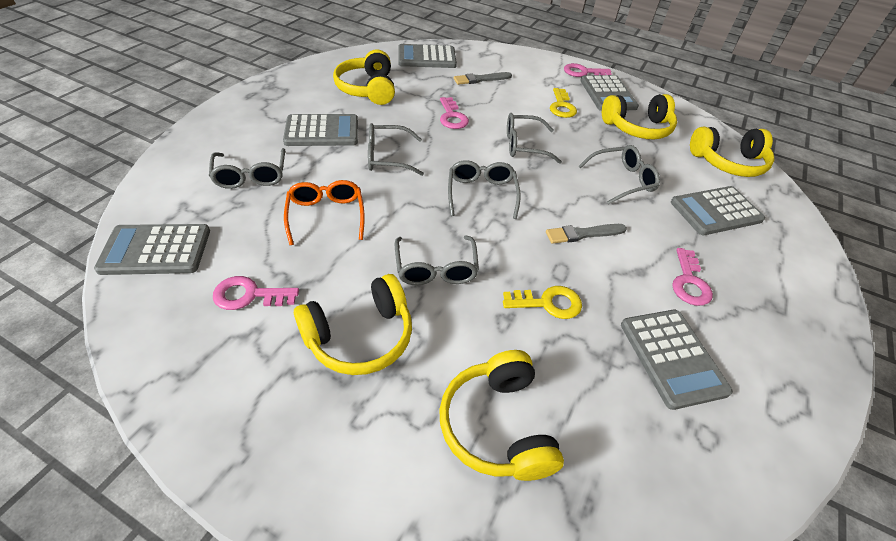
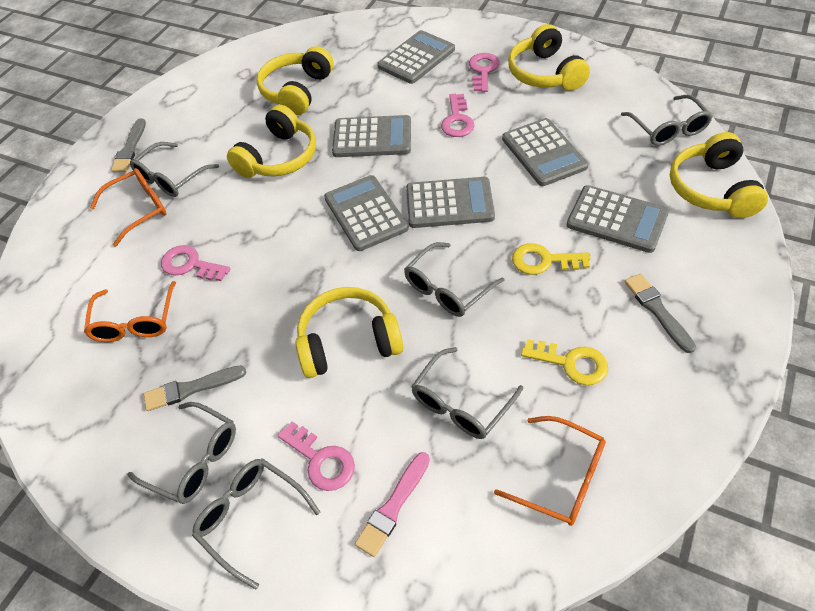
grey brush: [454,72,512,85] [546,224,627,244] = 2 -> [111,118,146,172] [144,365,246,411] [624,274,696,353] = 3
orange glasses: [284,180,365,245] = 1 -> [84,281,176,342] [90,168,167,247] [494,416,606,526] = 3
pink brush: none = 0 -> [355,452,430,557] = 1

